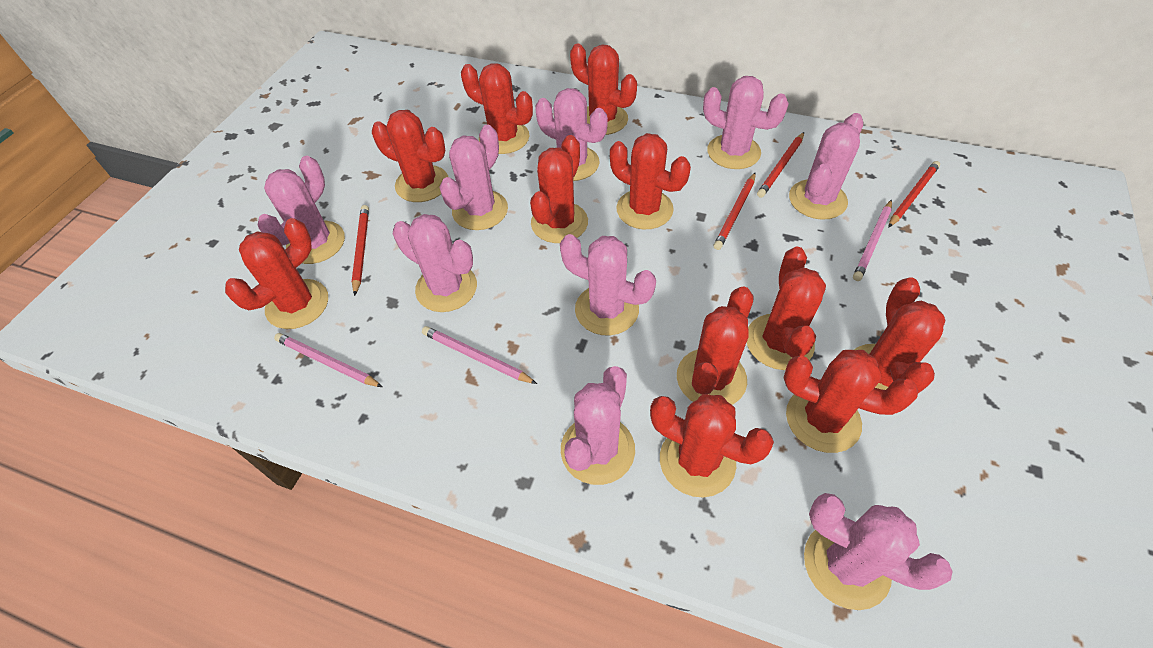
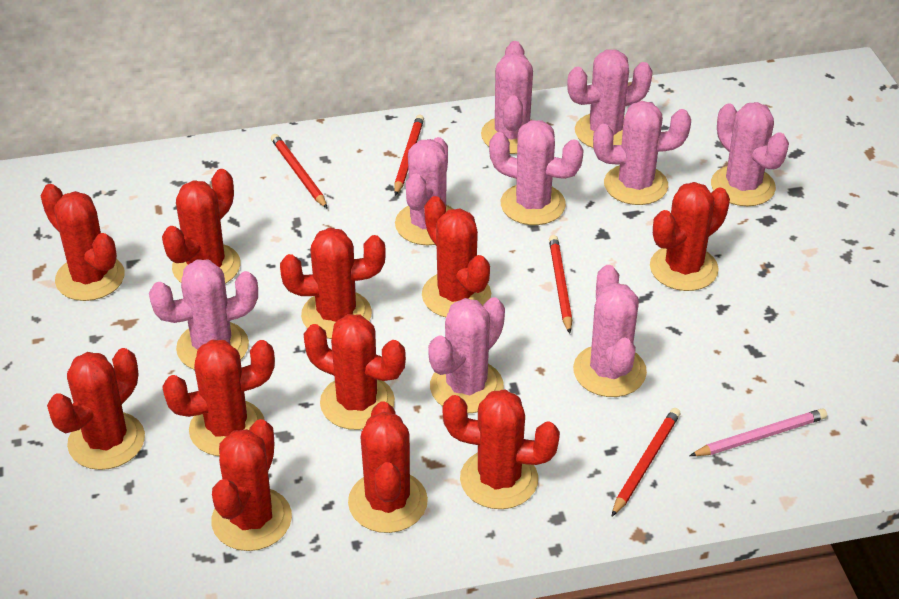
pink pencil: [274,333,383,387] [422,326,537,384] [853,200,892,281] = 3 -> [689,409,827,456] = 1

